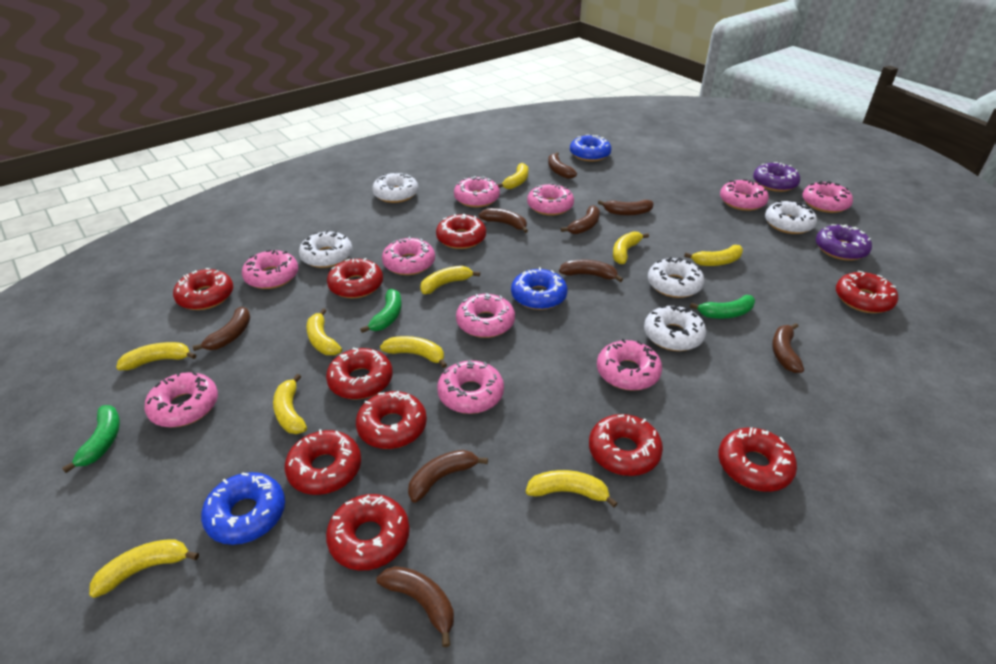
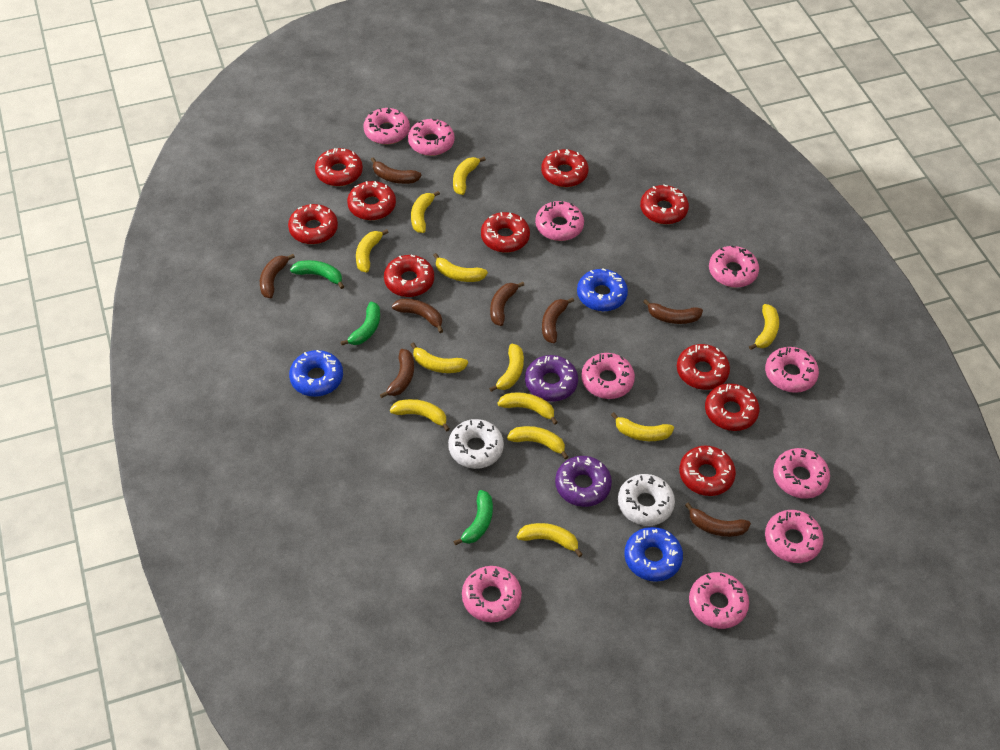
brown banana: [192,307,250,351] [376,566,454,647] [408,450,488,503] [478,208,528,233] [548,152,577,179] [559,260,623,282] [561,205,600,234] [598,200,653,215] [772,323,804,373] = 9 -> [260,254,295,298] [371,157,422,184] [380,349,414,398] [392,299,443,333] [490,282,524,326] [542,298,574,343] [643,299,703,324] [685,503,751,537] = 8
white donut: [299,230,352,268] [372,172,418,203] [644,305,706,351] [648,257,704,298] [765,200,817,234] = 5 -> [448,419,504,469] [618,474,675,526] = 2
yellow banana: [89,539,199,598] [116,342,196,370] [273,374,307,434] [306,308,342,355] [380,336,447,368] [420,266,480,294] [497,163,528,189] [526,470,618,508] [613,231,649,264] [684,245,743,266] = 10 -> [356,229,389,273] [390,399,450,431] [411,191,440,233] [411,342,468,373] [433,253,488,282] [453,157,486,195] [489,343,524,392] [498,392,558,425] [507,426,568,459] [517,523,583,557] [611,412,674,441] [749,304,779,350] = 12

